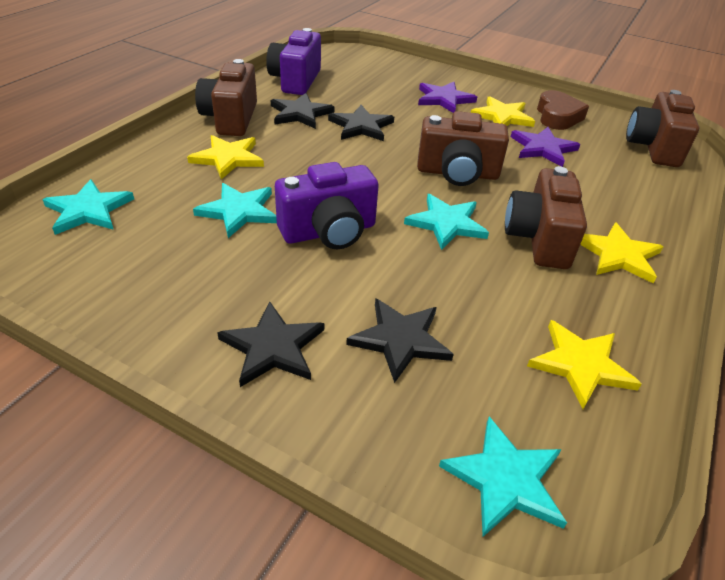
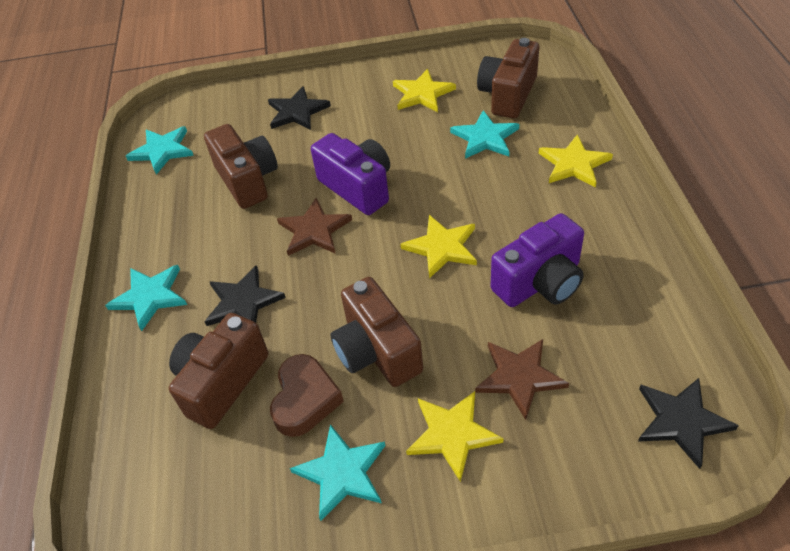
black star: [217,301,324,387] [271,93,334,129] [328,105,394,141] [346,298,454,383] = 4 -> [205,265,286,326] [268,86,331,130] [638,378,739,469] = 3
brown star: none = 0 -> [277,198,352,256] [475,339,569,420] = 2
purple star: [418,82,477,113] [511,127,580,167] = 2 -> none = 0

